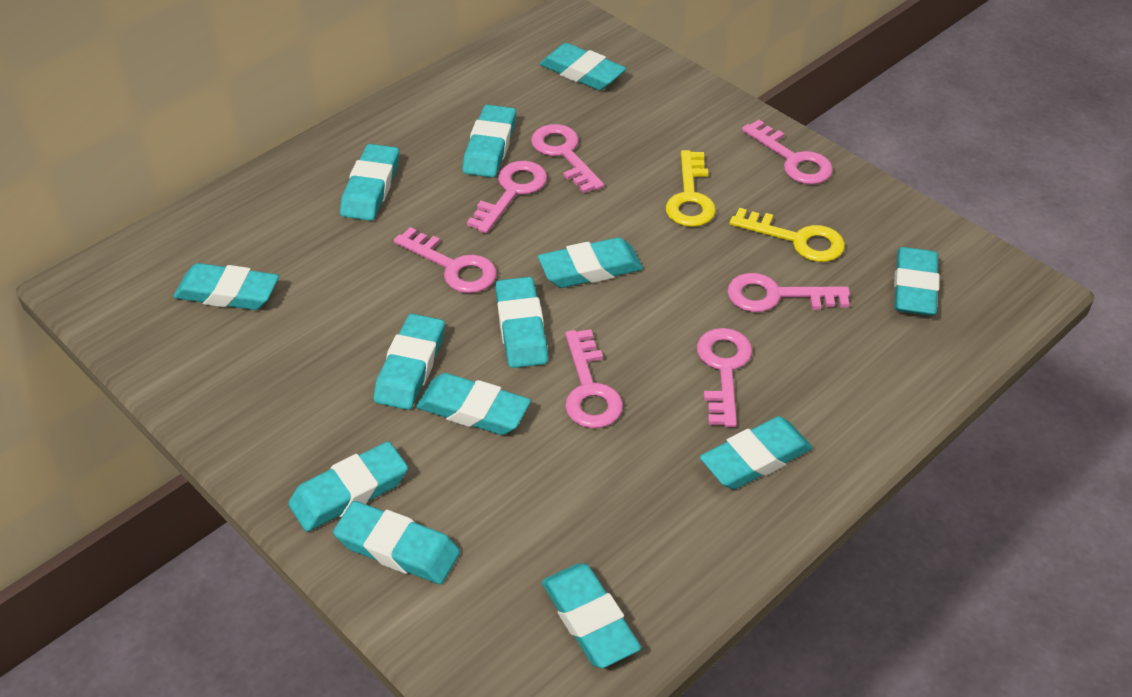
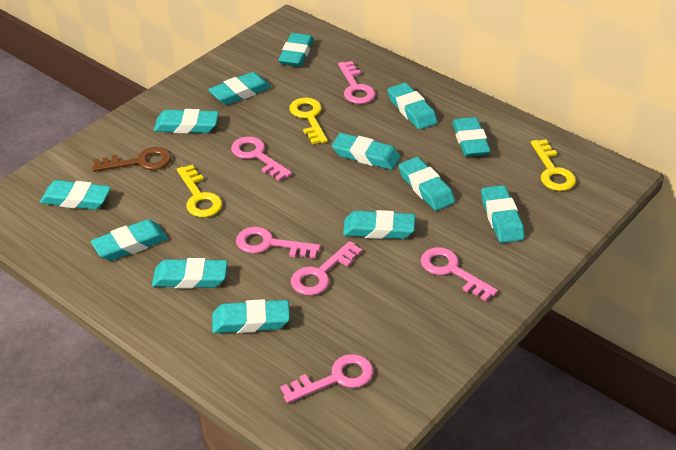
brown key: none = 0 -> [92,147,172,172] = 1
pink key: [394,227,497,293] [467,161,547,233] [531,124,604,194] [565,329,623,428] [697,328,752,427] [727,273,850,312] [742,120,833,184] = 7 -> [231,136,292,181] [236,226,320,259] [280,354,373,403] [291,241,362,296] [338,61,375,104] [421,247,498,301] = 6
yellow key: [666,150,716,227] [730,208,845,262] = 2 -> [177,165,222,217] [289,98,328,144] [531,139,576,191] = 3

